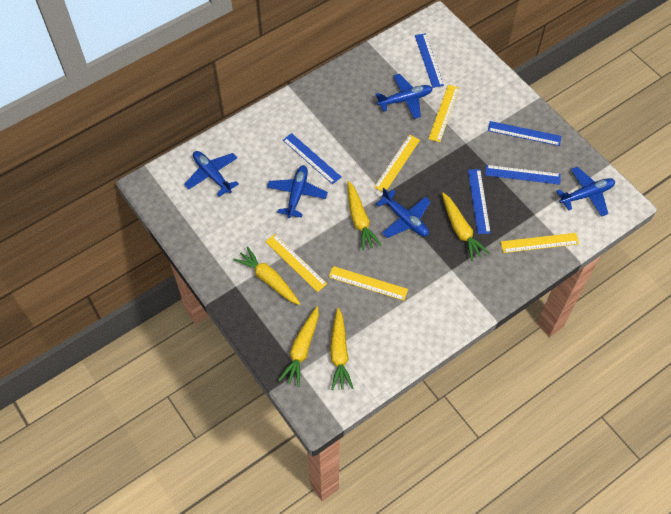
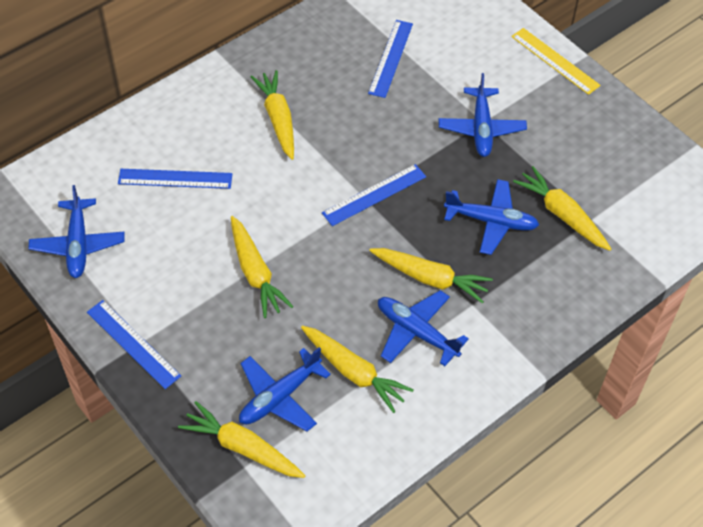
blue ruler: [283,133,341,184] [415,33,444,88] [468,169,491,234] [485,165,561,185] [488,121,561,146] = 5 -> [87,300,181,389] [118,169,232,189] [322,164,426,226] [368,20,413,98] = 4
yellow carrot: [233,246,300,305] [279,306,319,387] [330,308,353,390] [348,181,381,251] [442,193,490,261] = 5 -> [178,401,306,478] [231,216,293,318] [250,70,294,160] [301,326,414,413] [369,248,493,304] [513,166,611,251] = 6
yellow ruler: [265,234,327,292] [329,266,408,301] [374,135,420,192] [428,85,459,142] [501,233,579,253] = 5 -> [511,28,601,95] = 1

